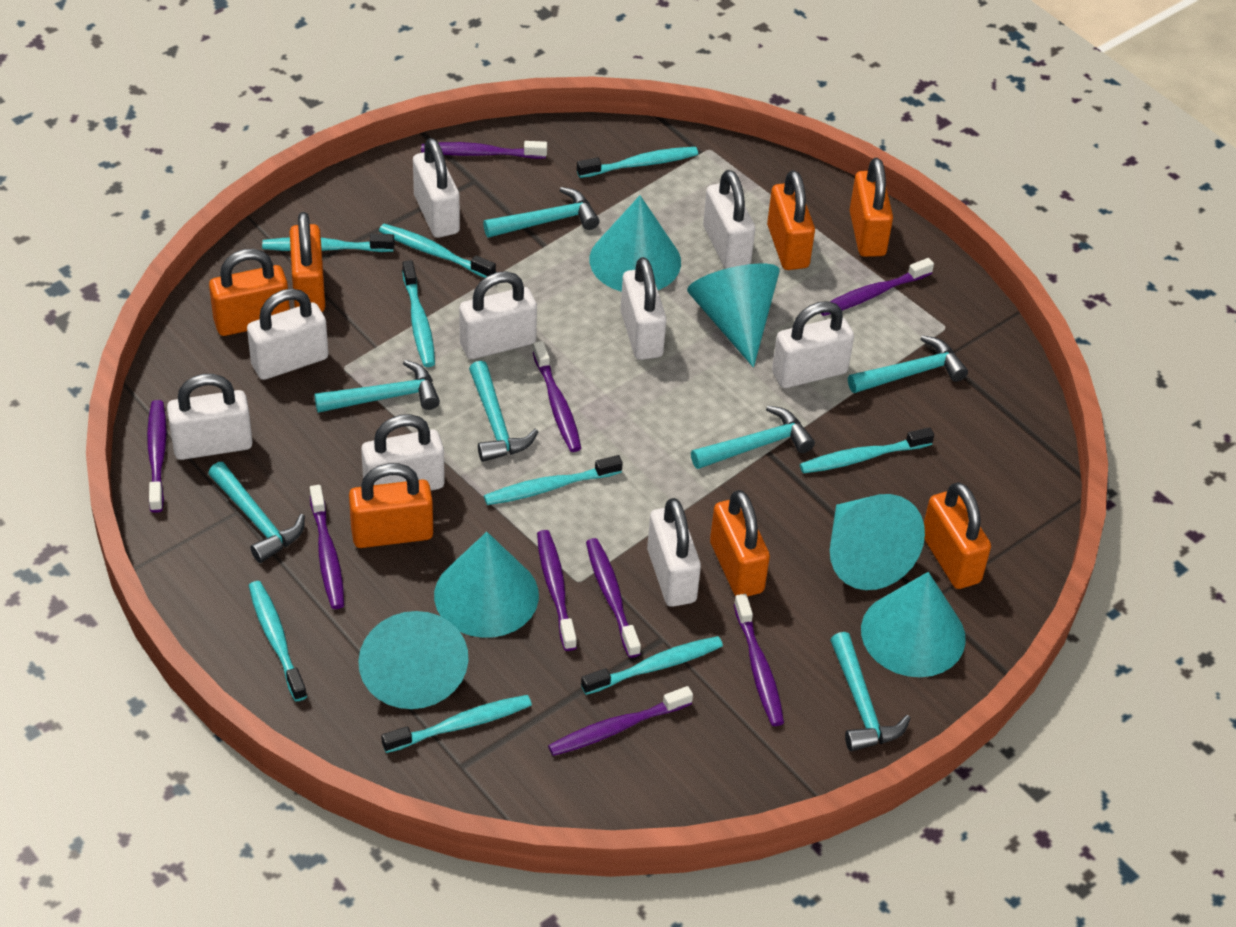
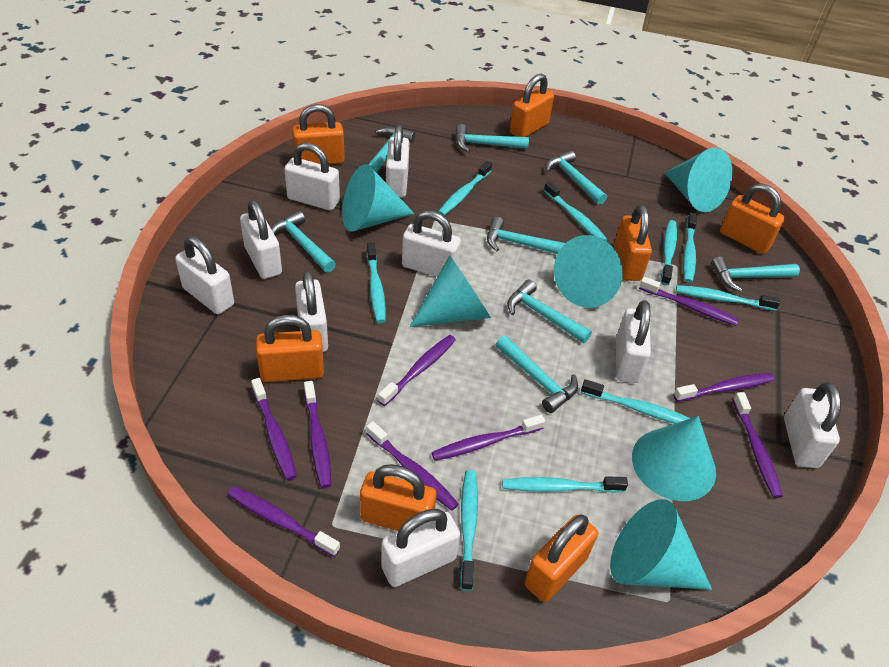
turquoise hammer: [208,462,305,563] [314,360,440,413] [469,361,538,462] [483,187,600,238] [691,406,815,469] [830,632,911,752] [848,335,968,393] = 7 -> [271,211,336,273] [368,126,415,173] [456,124,529,153] [487,217,565,254] [496,336,578,413] [507,280,592,343] [545,150,607,205] [711,256,800,292] = 8

